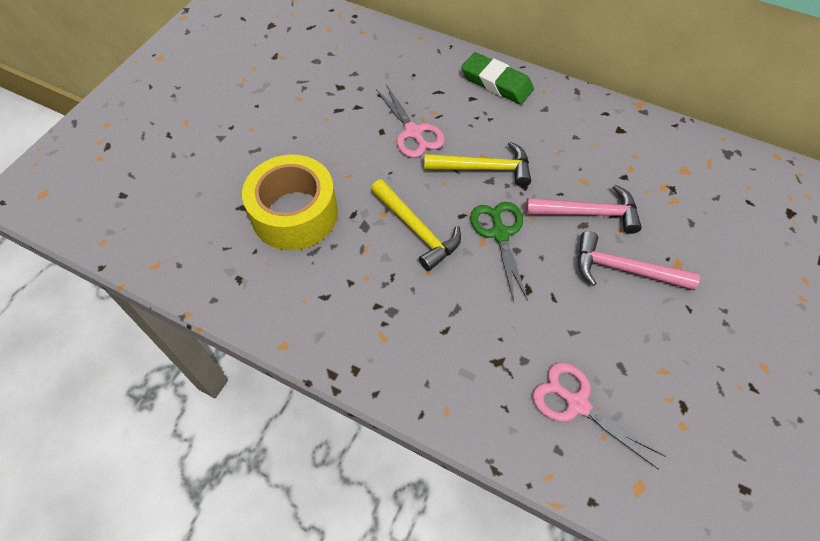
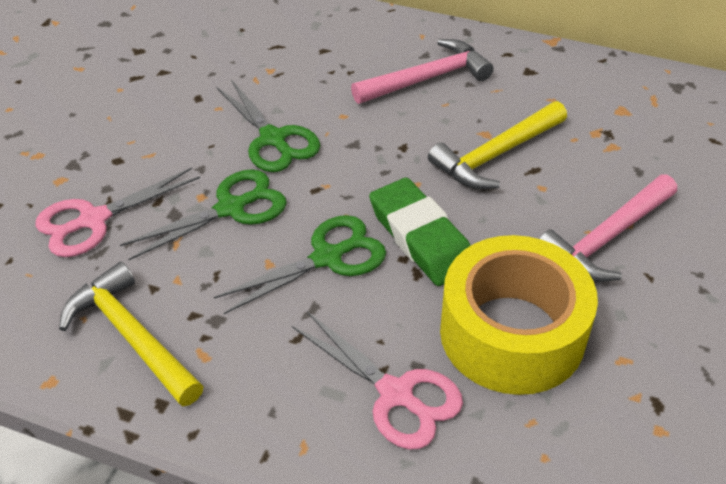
green scissors: [470,202,528,301] = 1 -> [120,169,287,260] [214,215,386,314] [216,79,320,172] = 3

